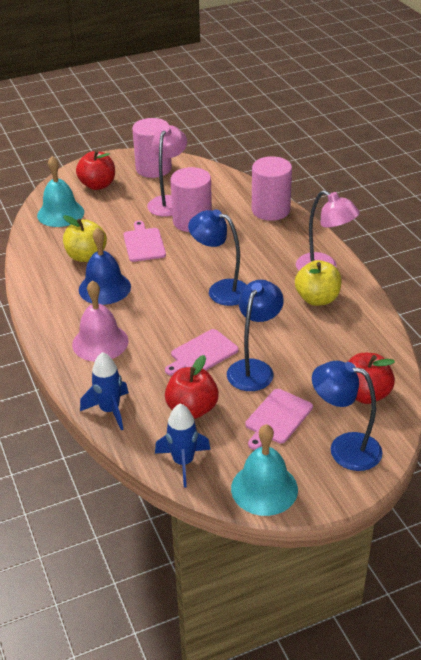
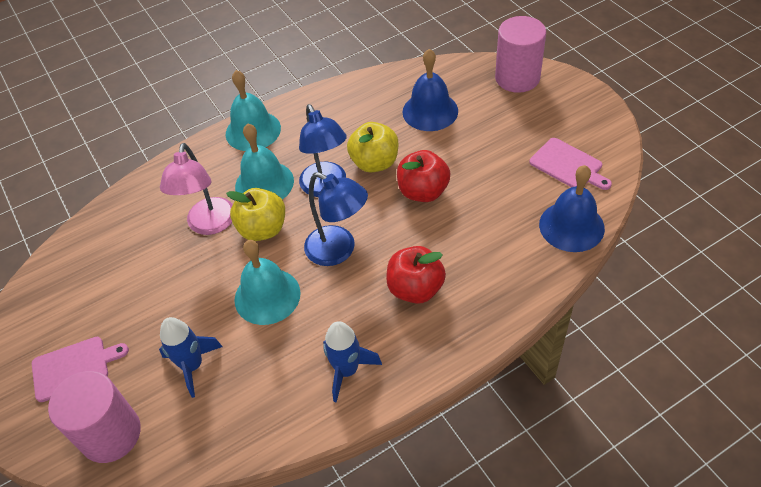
blue bell: [79,227,131,305] = 1 -> [402,49,458,131] [539,165,605,252] = 2
blue lamp: [188,209,247,306] [227,280,284,391] [312,361,382,471] = 3 -> [299,104,347,197] [304,172,368,266] = 2
pink bell: [72,280,129,362] = 1 -> none = 0
pink cutting board: [123,221,166,262] [165,329,239,375] [245,389,313,450] = 3 -> [32,337,129,402] [529,138,612,190] = 2
pink cylinder: [132,118,172,178] [171,167,212,232] [252,156,292,221] = 3 -> [48,371,141,463] [495,16,546,93] = 2
pink lamp: [147,125,187,217] [296,190,360,271] = 2 -> [160,143,233,235] = 1
red apple: [76,150,115,190] [165,355,219,419] [348,353,395,404] = 3 -> [386,246,446,304] [397,150,450,202] = 2
turquoise bell: [37,156,84,227] [231,424,298,516] = 2 -> [226,70,281,151] [234,240,301,325] [235,123,294,200] = 3

